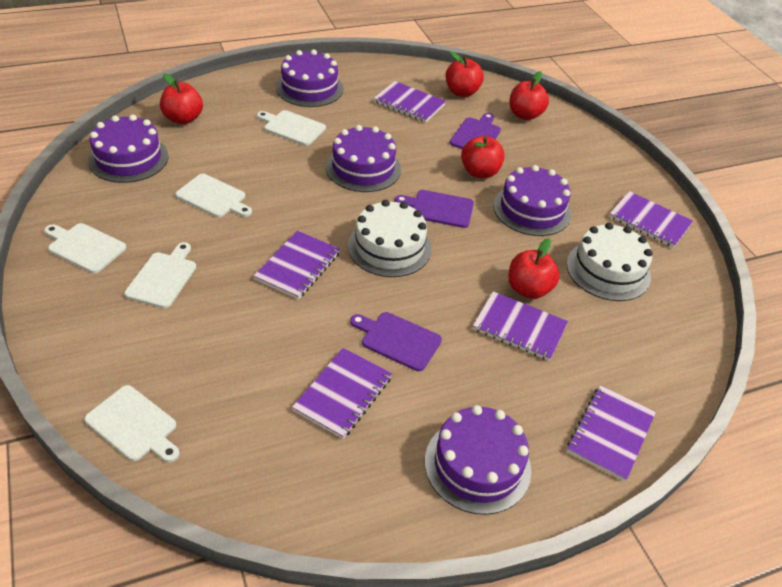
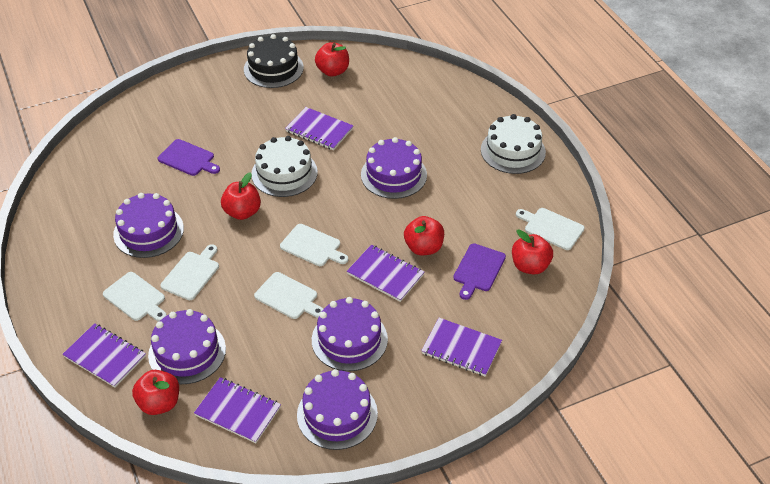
black cake: none = 0 -> [244,34,304,88] = 1
purple cutting board: [350,312,442,371] [395,190,474,228] [450,113,501,149] = 3 -> [158,139,220,176] [453,243,506,300] = 2
purple notebook: [254,230,340,299] [292,348,392,439] [374,81,446,123] [473,291,568,361] [567,385,656,481] [609,191,693,248] = 6 -> [62,323,146,388] [194,377,281,443] [285,107,353,150] [347,245,424,302] [421,318,502,377] = 5

